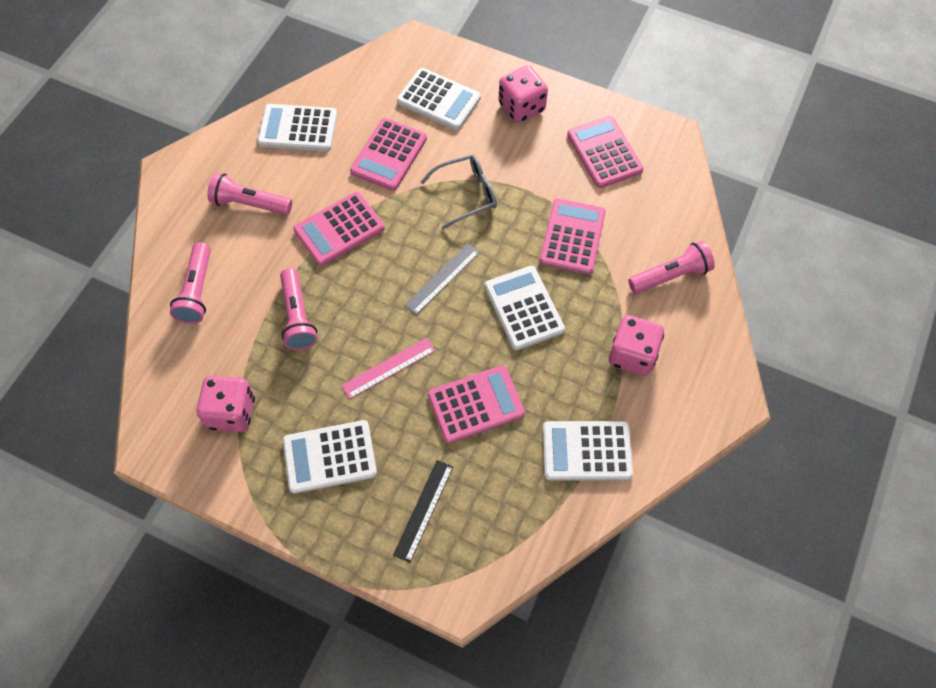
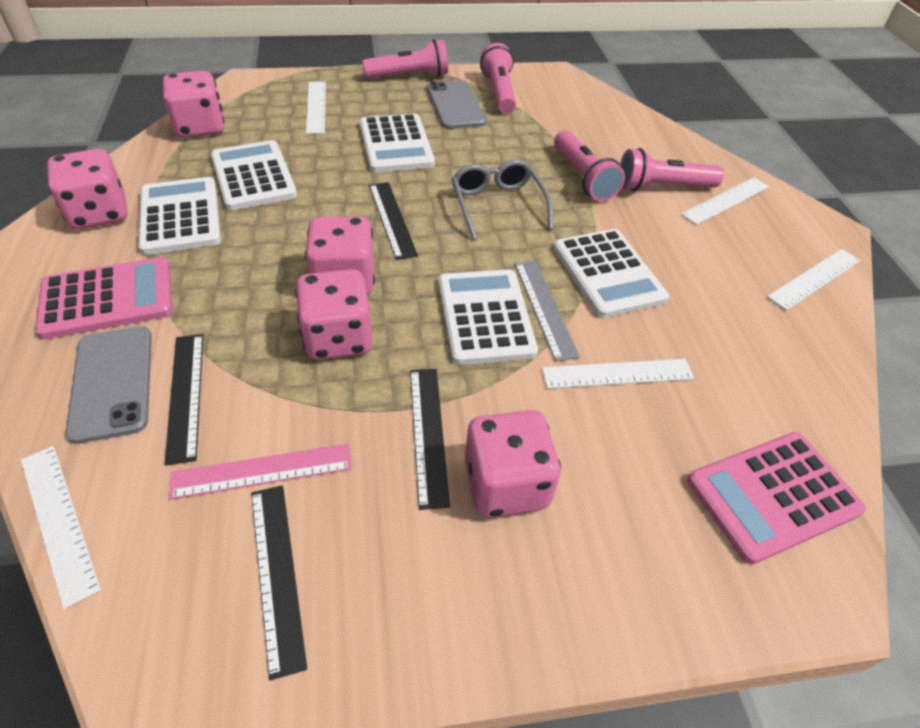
black ruler: [393,460,453,563] = 1 -> [164,334,203,466] [251,485,307,680] [369,182,418,260] [410,369,450,510] = 4
grey phone: none = 0 -> [65,326,152,444] [427,80,486,129] = 2
pink calculator: [294,192,385,266] [350,118,427,191] [428,365,525,444] [539,198,606,275] [567,116,644,188] = 5 -> [35,257,173,339] [687,432,866,565] = 2
pink dice: [197,376,255,432] [499,65,548,123] [609,315,664,376] = 3 -> [47,149,128,229] [163,71,224,138] [295,269,373,360] [305,217,375,295] [465,410,561,517] = 5
white ruler: none = 0 -> [21,446,101,609] [306,81,326,134] [542,359,694,389] [681,177,769,225] [767,249,861,310] = 5

